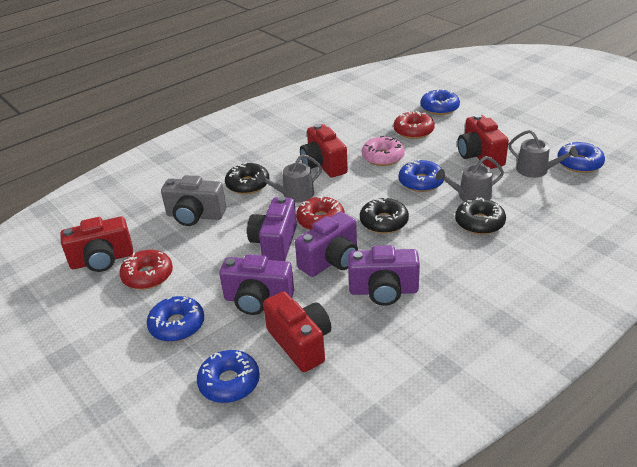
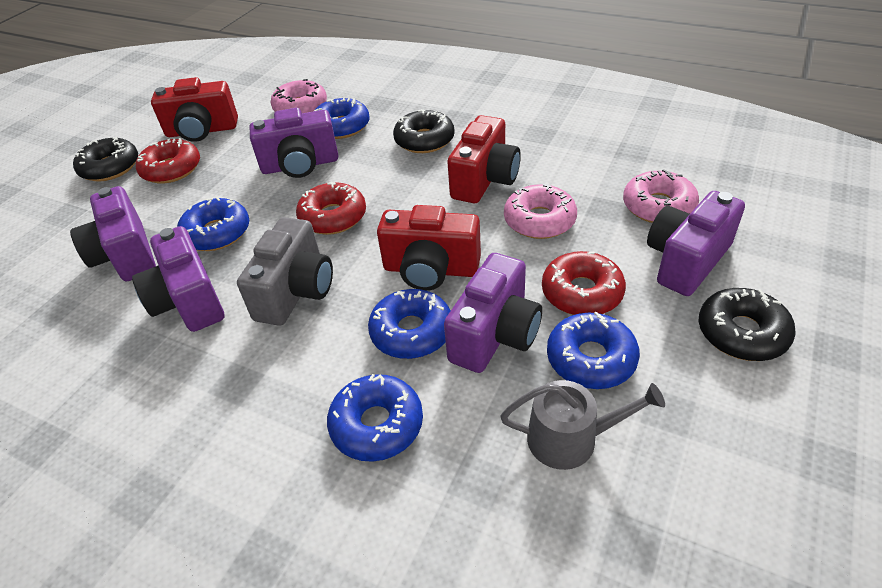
grey watering can: [257,154,322,202] [436,156,504,202] [508,130,578,178] = 3 -> [500,380,665,470] = 1
pink donut: [362,136,405,166] = 1 -> [270,79,327,113] [504,184,577,239] [623,169,699,223] = 3
purple camera: [219,254,294,315] [247,196,297,261] [295,212,358,277] [348,245,420,306] = 4 -> [70,186,156,282] [132,226,224,332] [250,108,339,178] [444,253,542,373] [647,191,745,296] = 5
red camera: [60,216,133,272] [263,291,331,372] [300,124,348,178] [457,114,509,169] = 4 -> [151,77,238,142] [377,205,481,291] [447,115,521,203] = 3

